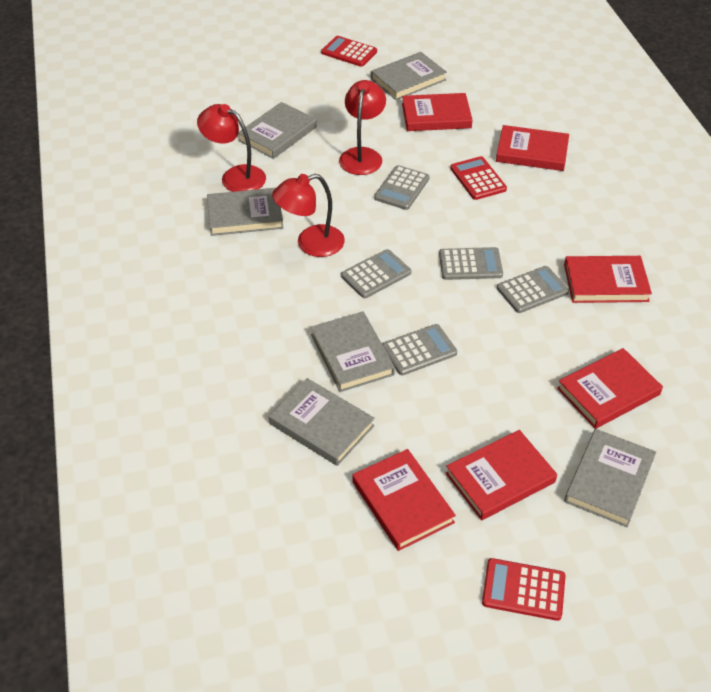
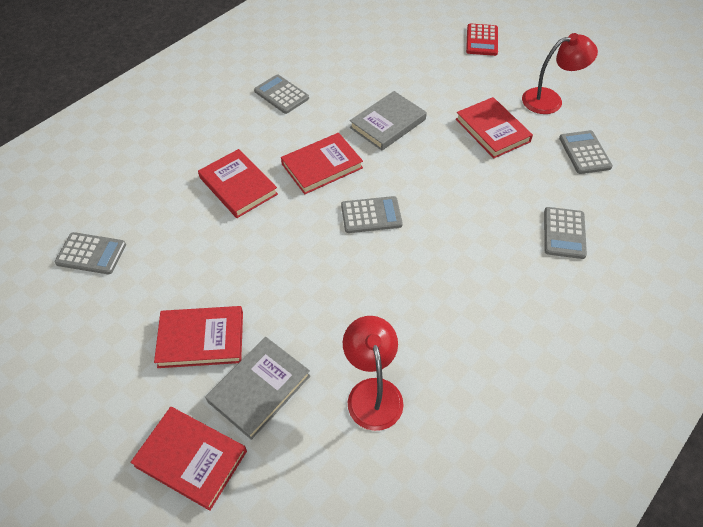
grey book: [207,188,283,236] [238,102,317,159] [269,378,375,466] [311,311,395,392] [371,52,447,100] [564,429,656,527] = 6 -> [205,337,310,440] [350,91,427,151] = 2
red book: [352,449,456,551] [402,93,473,131] [445,430,557,520] [496,125,569,171] [557,348,663,429] [564,256,652,303] = 6 -> [130,407,247,511] [154,306,243,368] [198,149,278,218] [281,133,363,194] [456,97,533,158] = 5
red calculator: [321,36,377,67] [450,156,507,200] [482,558,566,621] = 3 -> [466,23,498,56] = 1
red lamp: [197,104,266,192] [272,174,345,257] [339,80,386,175] = 3 -> [343,316,404,431] [522,33,598,114] = 2

